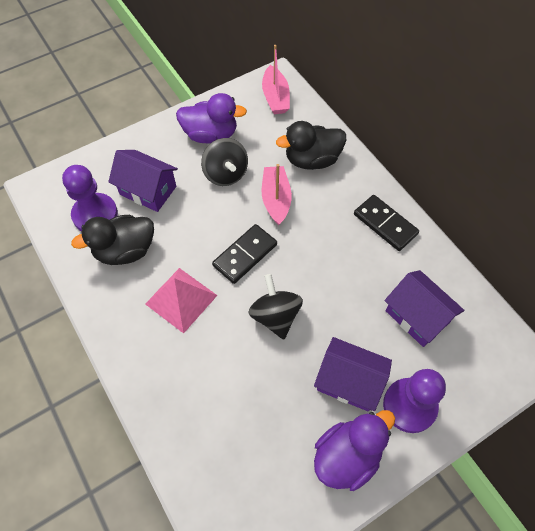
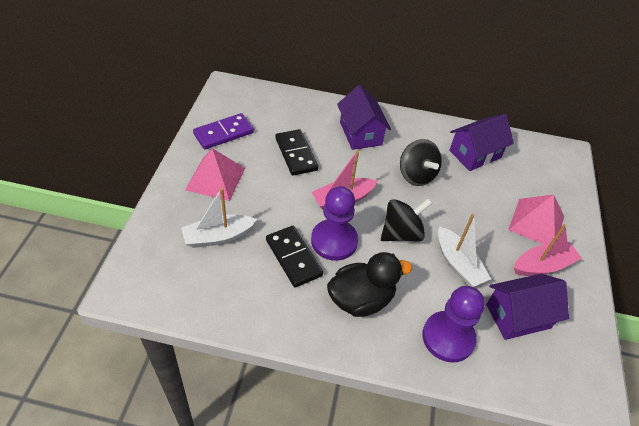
black duck: [71,215,154,265] [276,121,346,170] = 2 -> [327,252,412,317] = 1
pink pyramid: [145,268,218,334] = 1 -> [185,148,245,201] [508,194,564,245] = 2
purple domino: none = 0 -> [193,113,254,150] = 1
purple duck: [176,93,247,143] [314,410,395,491] = 2 -> none = 0
white boat: none = 0 -> [181,188,257,248] [438,213,491,287] = 2

